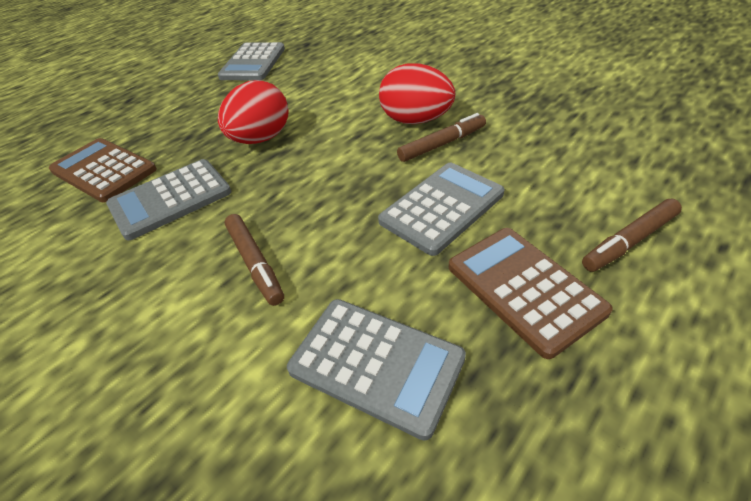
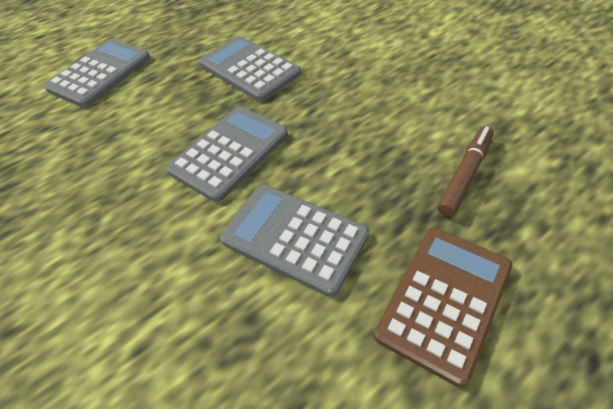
brown calculator: [49,138,157,203] [449,228,613,359] = 2 -> [374,227,512,387] = 1
brown marker: [225,214,284,306] [397,113,486,162] [582,199,682,272] = 3 -> [438,126,494,217] = 1
red egg: [218,80,289,144] [379,63,455,124] = 2 -> none = 0

